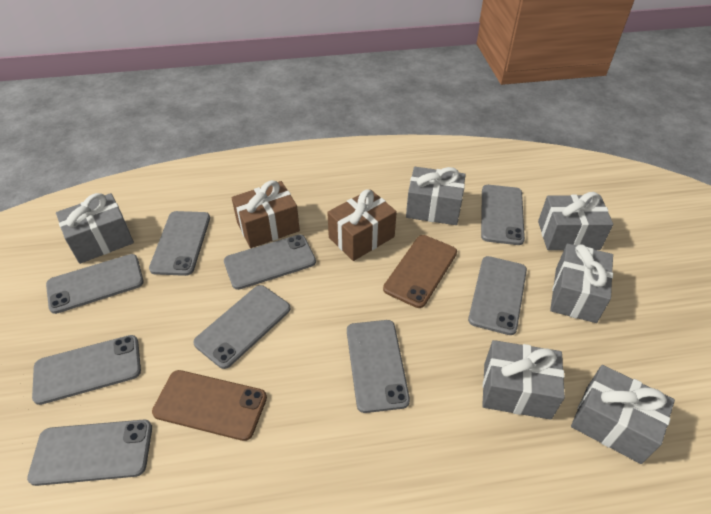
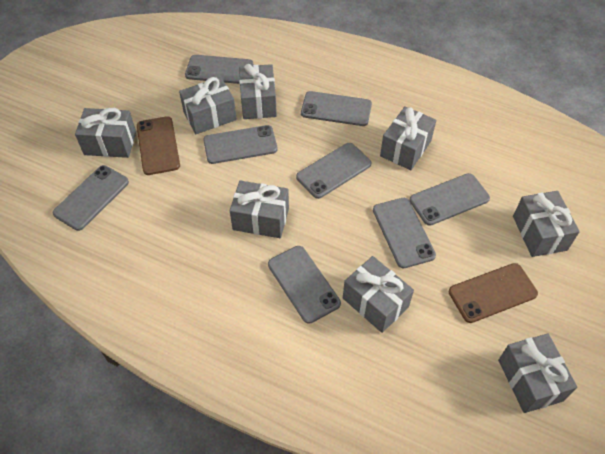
brown gift: [231,180,300,248] [327,189,397,261] = 2 -> none = 0
grey gift: [56,193,134,264] [406,167,466,225] [482,340,565,420] [538,192,613,250] [550,243,613,323] [571,365,675,464] = 6 -> [75,108,136,158] [179,77,237,134] [230,181,289,238] [239,64,277,119] [343,256,414,333] [380,106,436,170] [498,333,577,413] [513,191,580,257] = 8
grey phone: [27,420,152,486] [32,335,141,405] [46,254,144,314] [149,211,210,276] [193,285,290,369] [224,235,316,290] [347,320,410,413] [468,256,527,335] [481,185,525,245] = 9 -> [52,165,129,231] [185,55,253,84] [203,125,278,164] [268,246,341,324] [296,143,371,199] [301,91,372,126] [373,198,436,268] [410,173,490,226] = 8

